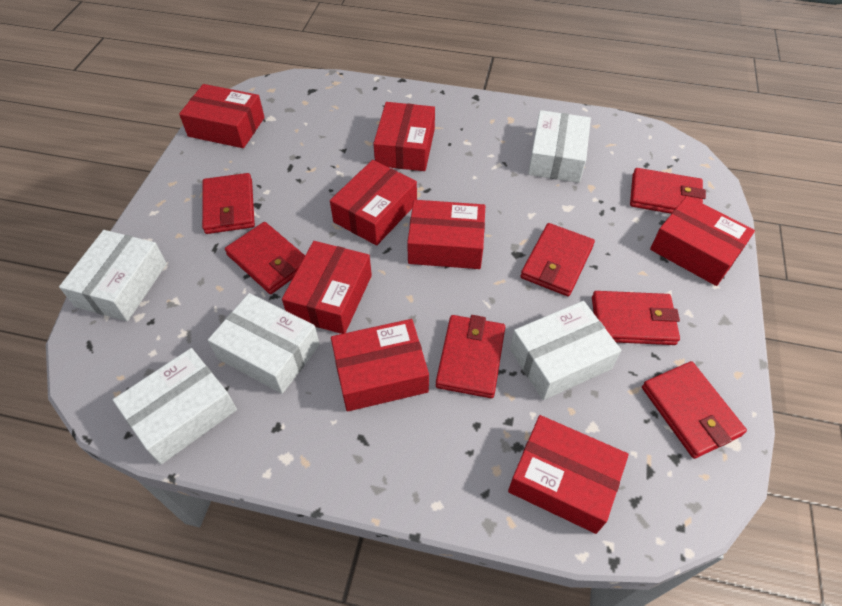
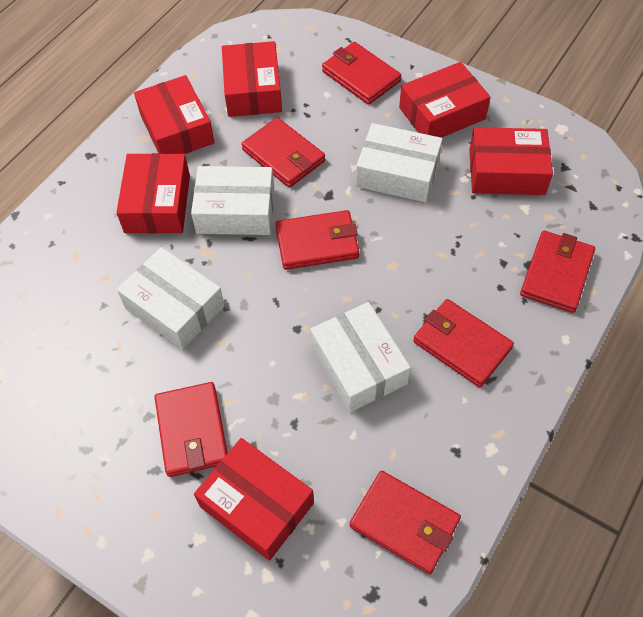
red box: [179,84,265,148] [282,241,372,334] [330,160,417,245] [331,319,429,412] [373,102,435,171] [407,200,485,269] [508,415,629,534] [650,196,755,286] = 8 -> [116,153,190,234] [134,75,215,154] [194,438,314,561] [222,41,282,117] [399,62,491,138] [469,127,553,195] = 6
white box: [59,230,167,321] [113,348,237,464] [208,293,320,394] [510,301,622,400] [528,110,591,183] = 5 -> [117,247,225,350] [191,166,274,235] [310,302,411,412] [356,123,443,203] = 4

